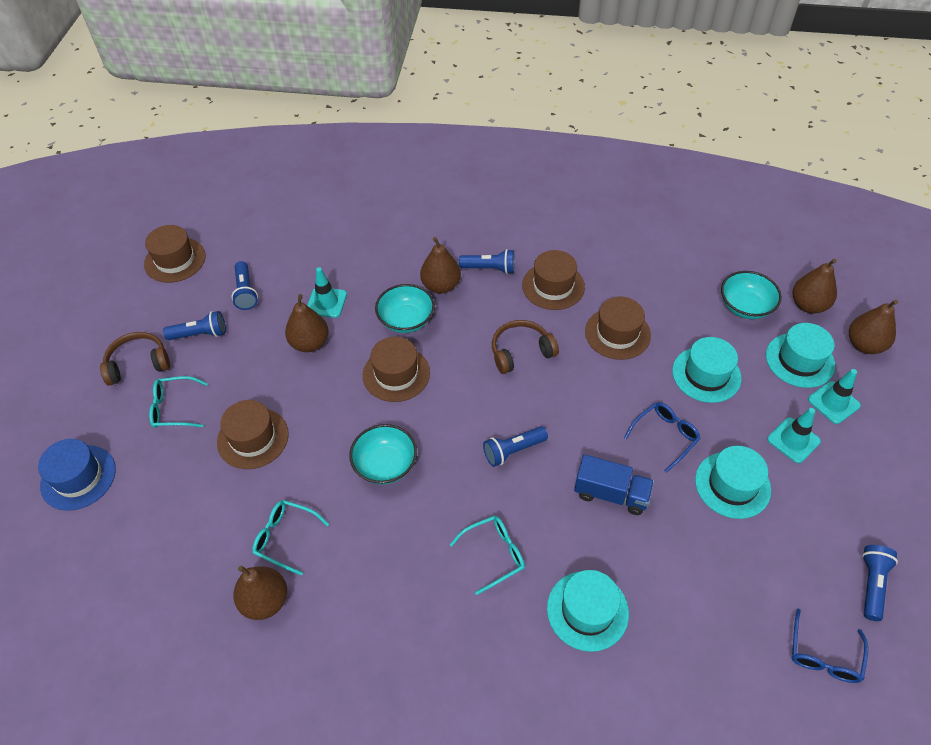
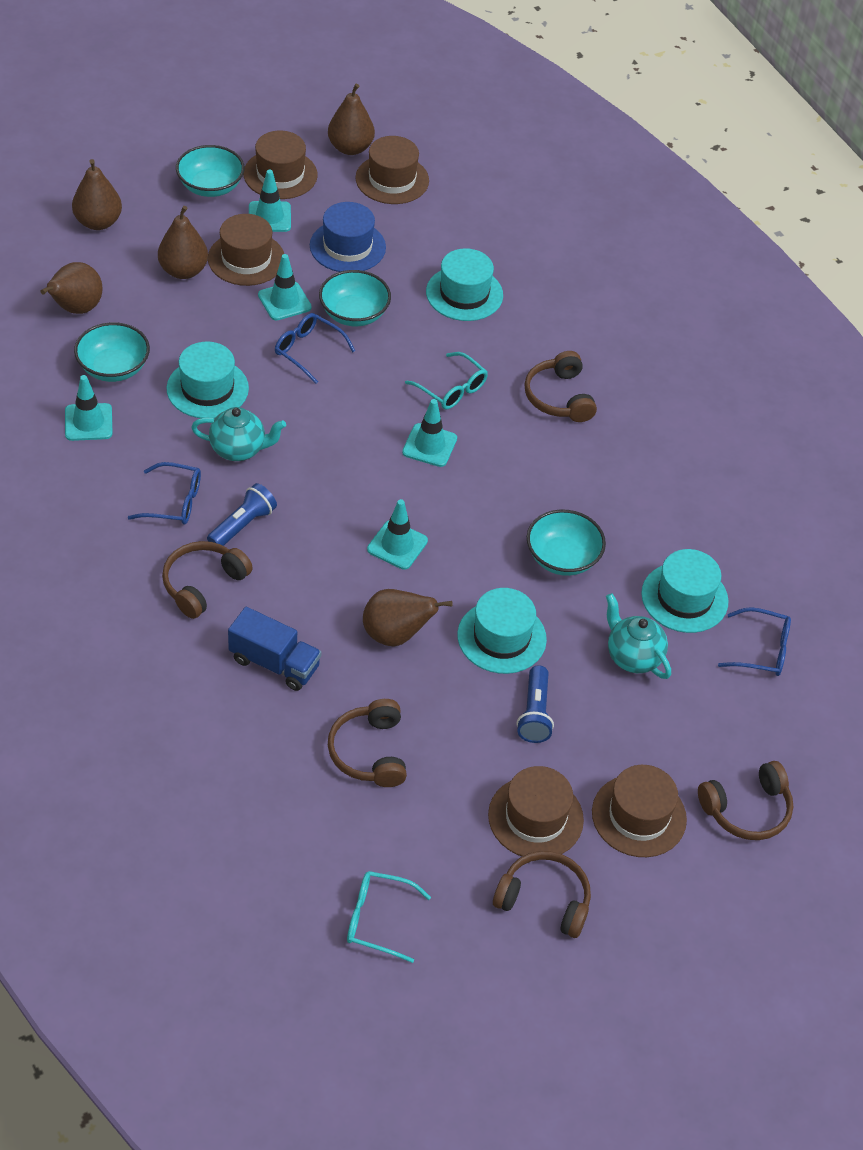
blue flashlight: [163,311,226,340] [232,261,258,310] [459,249,515,274] [483,426,548,467] [862,545,898,621] = 5 -> [207,483,277,546] [517,665,554,743] = 2
blue glasses: [624,402,701,473] [792,608,868,683] = 2 -> [128,462,201,525] [275,313,355,384] [718,607,791,676] = 3
brown headphones: [100,332,170,386] [492,320,559,374] = 2 -> [162,541,253,619] [328,699,407,787] [493,851,591,938] [524,351,597,422] [698,761,793,840] = 5
turquoise bowl: [349,424,417,485] [375,284,435,333] [721,271,782,319] = 3 -> [74,322,150,382] [176,145,245,197] [319,270,391,326] [527,510,606,576] = 4
turquoise glasses: [149,376,208,428] [252,500,330,576] [450,516,525,595] = 3 -> [347,871,431,963] [405,352,488,410] = 2
turquoise teapot: none = 0 -> [191,407,286,461] [606,593,671,679] = 2
turquoise traffic cone: [307,267,347,318] [767,408,821,463] [808,369,861,424] = 3 -> [65,375,113,441] [249,169,291,232] [258,254,312,320] [367,499,428,570] [402,399,457,467] = 5

